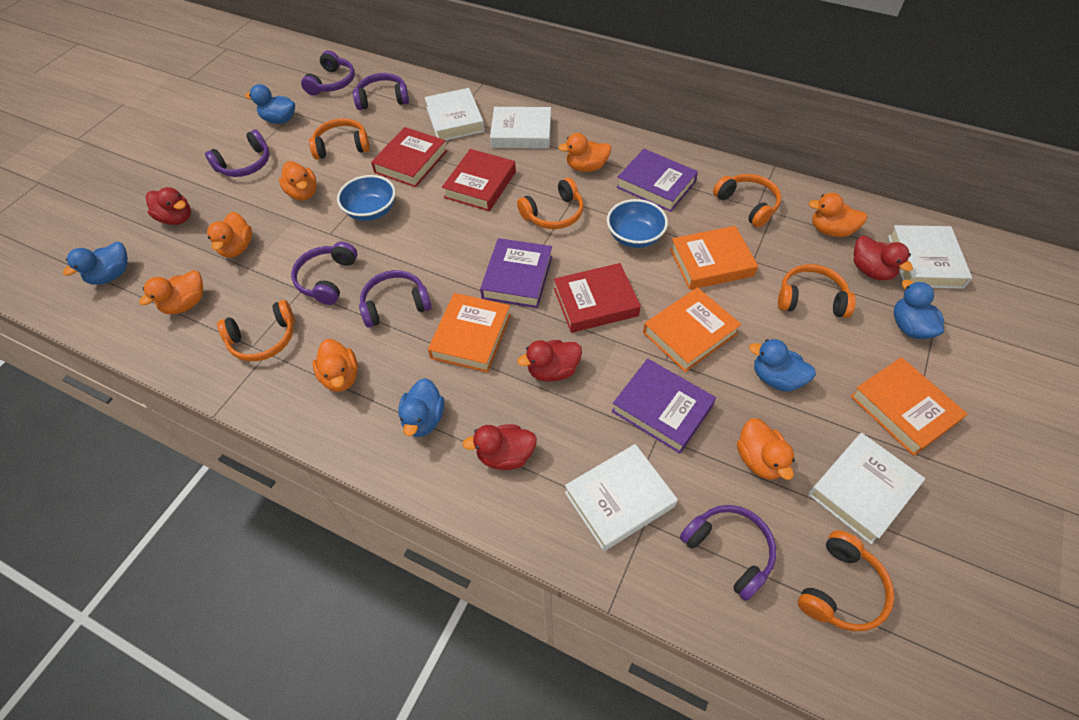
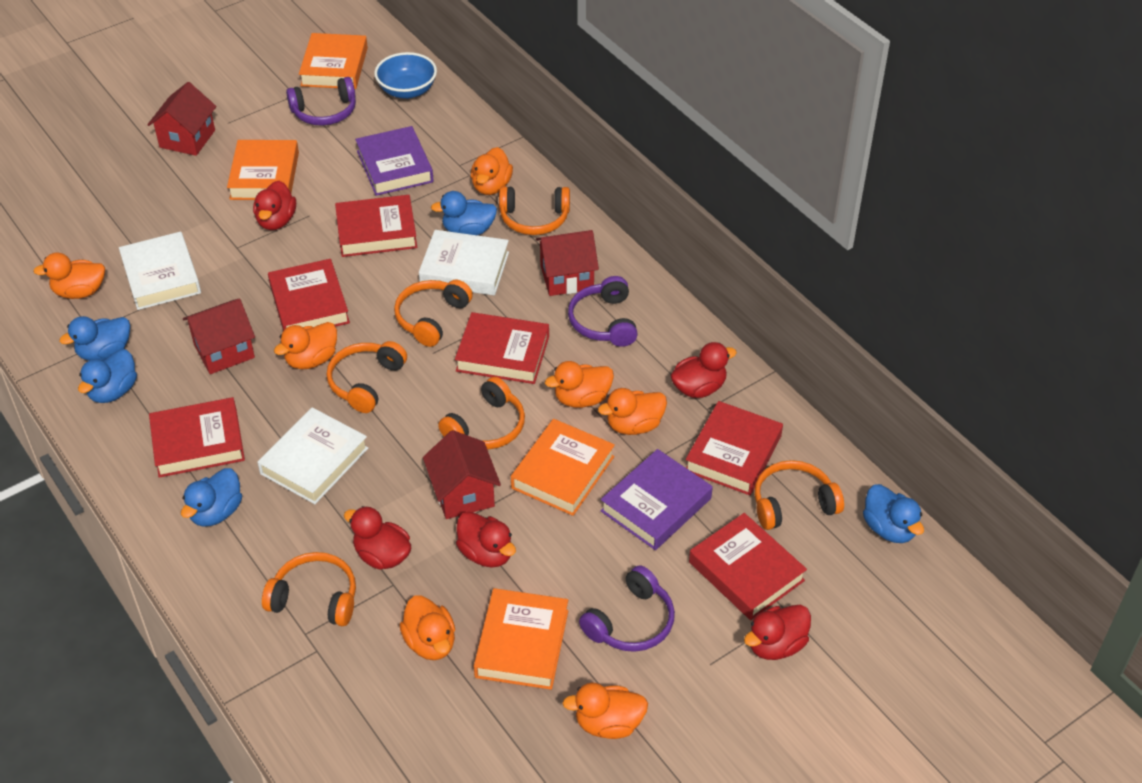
blue bowl: [337,175,396,221] [607,199,668,248] = 2 -> [374,52,437,99] = 1
purple book: [480,238,552,308] [612,359,716,454] [617,149,698,212] = 3 -> [355,126,434,196] [600,449,713,550] = 2
purple headphones: [205,130,270,177] [291,242,357,305] [301,51,355,96] [353,73,409,110] [359,270,432,328] [680,505,776,601] = 6 -> [286,77,356,126] [568,276,638,347] [579,565,675,652] = 3
red book: [371,127,447,187] [442,149,516,211] [554,263,641,333] = 3 -> [149,397,245,478] [268,259,350,331] [335,195,417,257] [455,312,549,384] [686,401,783,495] [689,513,807,620] = 6
red duck: [146,187,191,225] [462,424,537,470] [517,340,582,381] [854,236,913,280] = 4 -> [253,181,296,230] [344,506,411,570] [456,512,516,567] [671,342,737,398] [744,605,811,660] = 5
red house: none = 0 -> [147,82,217,156] [183,299,255,374] [423,430,501,519] [536,230,599,296] = 4
white book: [425,88,484,140] [490,107,551,149] [565,444,678,551] [808,433,925,544] [888,225,972,289] = 5 -> [119,232,201,310] [257,407,368,504] [419,230,509,295] = 3

